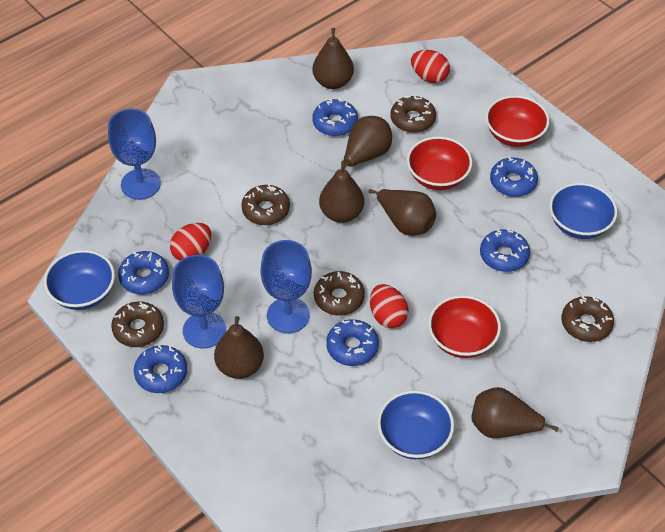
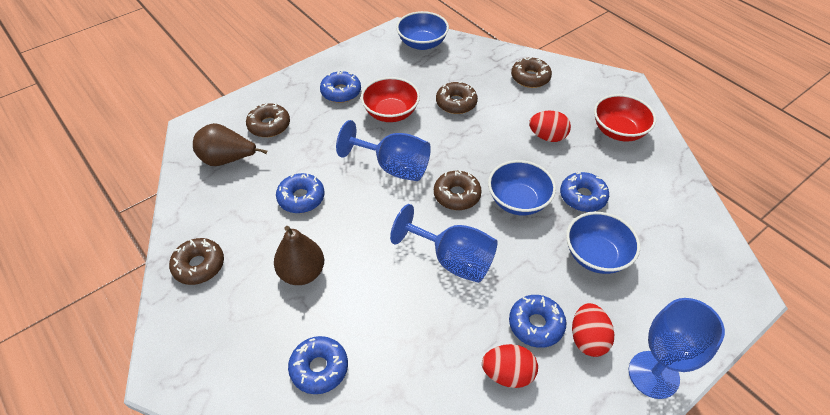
blue donut: [118,251,169,294] [134,345,187,393] [312,98,358,136] [326,319,379,366] [480,229,530,272] [490,156,538,197] = 6 -> [276,173,325,213] [288,336,348,394] [320,70,361,103] [509,295,566,348] [560,172,609,212] = 5
brown pear: [214,316,264,379] [312,28,354,89] [319,161,364,223] [344,116,392,169] [368,189,436,236] [471,387,559,438] = 6 -> [193,123,267,166] [274,226,324,285] = 2
red bowl: [407,136,472,190] [428,295,501,358] [485,95,550,147] = 3 -> [361,77,420,122] [594,94,656,141] = 2

